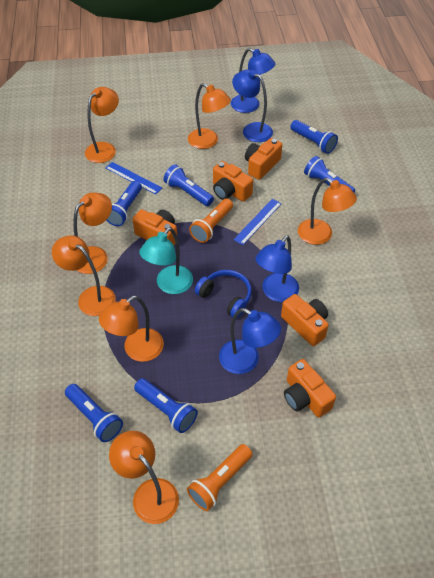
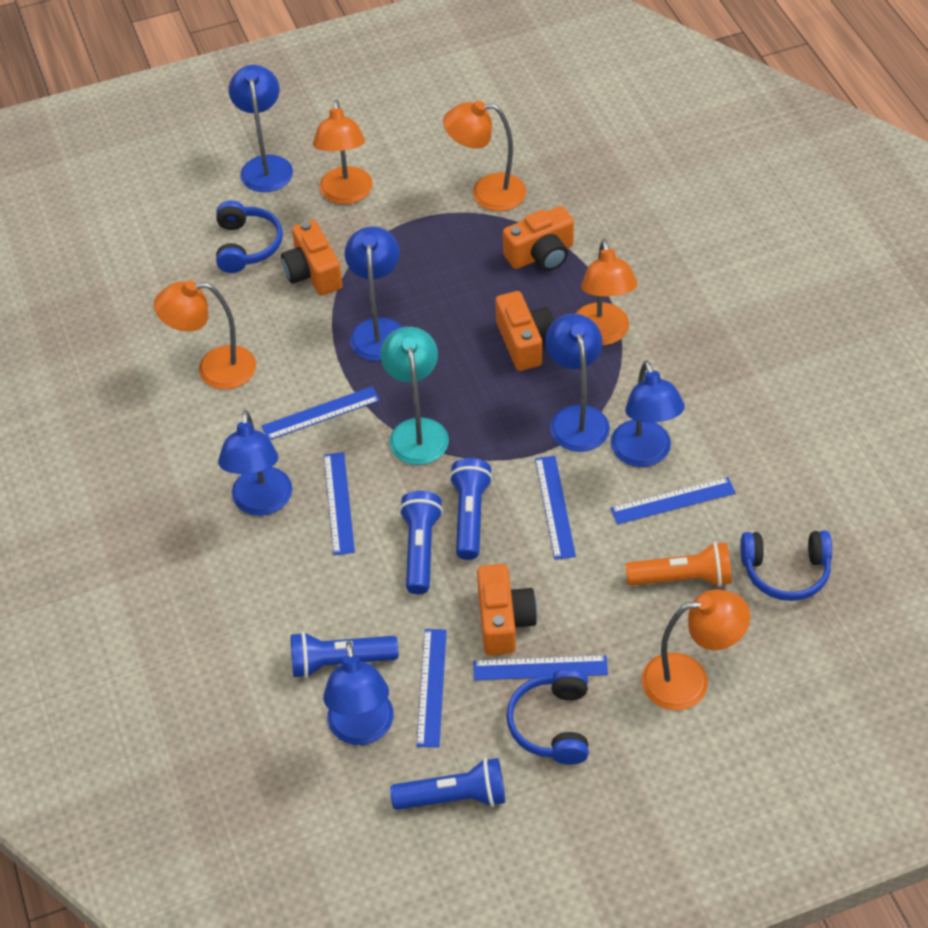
blue flashlight: [65,384,123,442] [106,181,142,226] [134,378,198,433] [164,164,214,206] [290,120,338,154] [304,156,355,192] = 6 -> [291,632,398,678] [390,758,505,810] [399,491,443,594] [449,458,493,560] = 4
blue headphones: [195,270,252,318] = 1 -> [216,201,283,273] [506,668,589,765] [740,531,832,601] = 3
blue lamp: [219,308,281,374] [231,48,275,113] [232,70,273,142] [256,235,299,302] = 4 -> [218,410,292,516] [229,65,293,192] [323,641,394,745] [345,226,402,361] [545,314,610,452] [610,361,685,467] = 6
blue ruler: [105,162,162,195] [233,199,282,245] = 2 -> [261,386,380,440] [324,452,355,555] [416,629,447,747] [473,655,608,680] [535,456,576,560] [610,477,736,525] = 6
orange camera: [132,209,177,245] [213,161,253,202] [245,138,282,180] [281,294,329,346] [284,359,336,418] = 5 -> [281,220,343,296] [477,564,537,655] [495,291,554,371] [503,206,574,271] = 4
orange flashlight: [187,444,252,511] [189,199,233,243] = 2 -> [625,542,732,587] = 1
orange lamp: [52,235,116,316] [73,192,112,274] [85,87,119,163] [99,295,164,362] [109,431,179,524] [188,83,231,149] [298,178,357,245] = 7 -> [154,280,256,389] [313,100,373,204] [443,101,526,211] [575,239,638,345] [642,589,750,710] = 5

